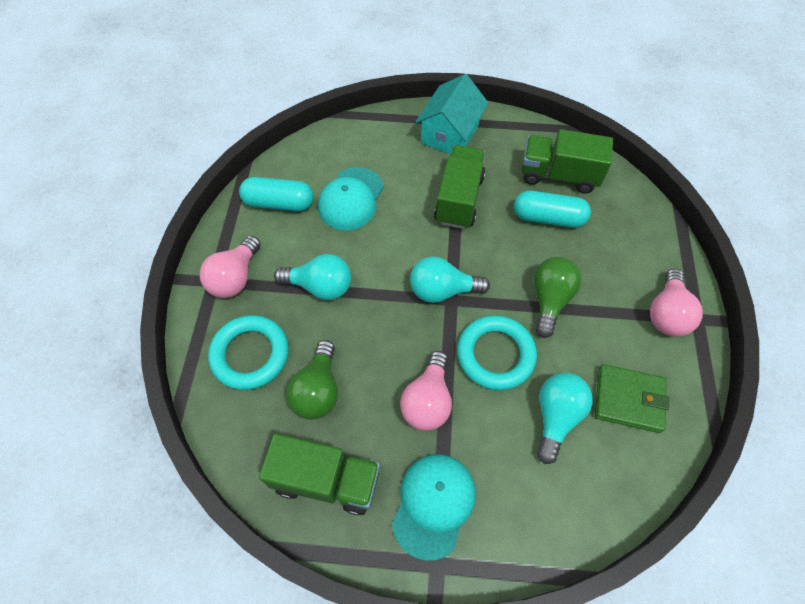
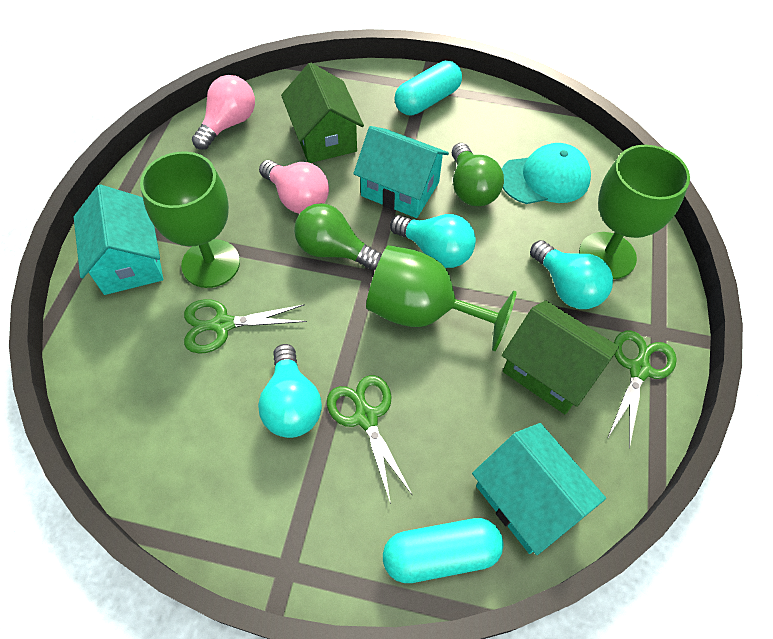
green goblet: none = 0 -> [140,151,240,288] [366,245,517,351] [579,145,690,279] = 3
green house: none = 0 -> [281,63,364,163] [502,300,619,415] = 2
green scissors: none = 0 -> [184,299,307,354] [327,375,413,504] [608,331,677,448] = 3
green truck: [259,433,380,516] [434,145,485,229] [522,129,613,194] = 3 -> none = 0
green wallet: [595,364,669,433] = 1 -> none = 0
pink light bulb: [200,235,261,298] [400,351,452,431] [650,269,703,337] = 3 -> [192,75,255,150] [259,160,329,214] = 2
turquoise cap: [318,167,384,230] [392,454,476,561] = 2 -> [502,143,591,204] = 1
turquoise house: [415,74,489,154] = 1 -> [74,185,163,295] [353,126,449,218] [472,423,606,555] = 3
turquoise ring: [208,315,289,390] [457,315,537,390] = 2 -> none = 0

